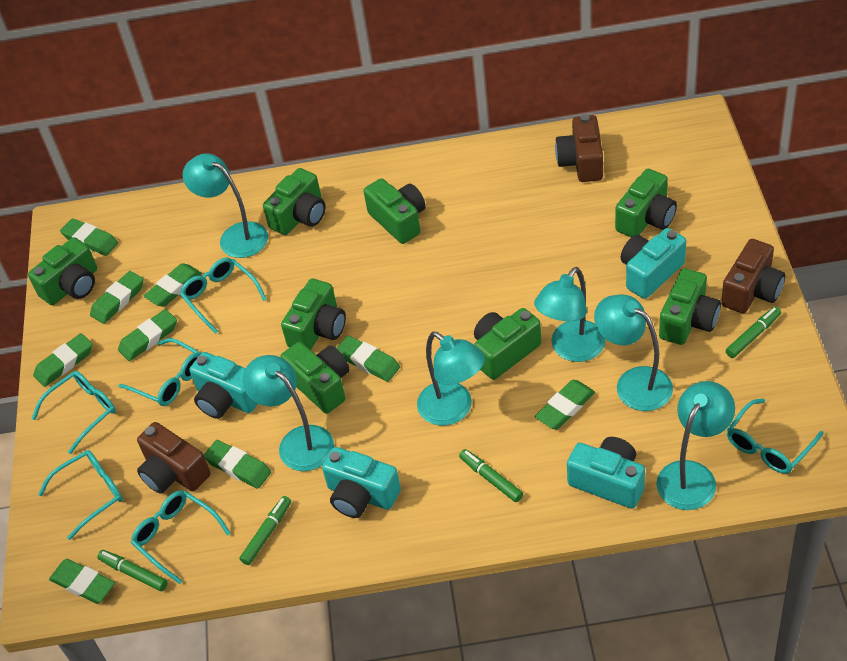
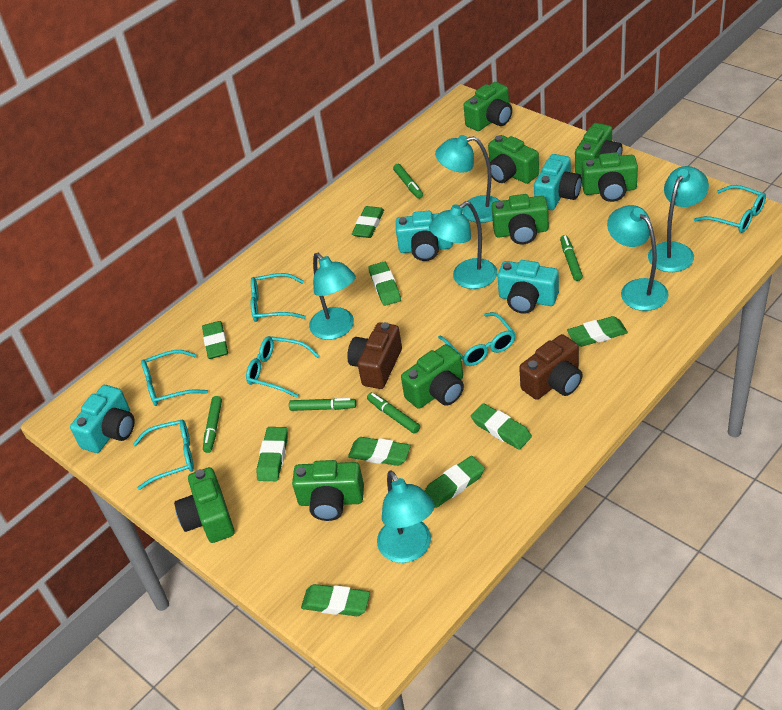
brown camera: [137,422,211,494] [555,114,603,182] [721,239,786,313] = 3 -> [347,322,402,389] [519,334,582,400] = 2
green marker: [97,550,168,591] [239,496,291,565] [459,449,523,502] [726,307,781,358] = 4 -> [203,396,222,453] [289,398,356,411] [367,392,420,434] [393,164,423,199] [560,235,583,281] = 5

